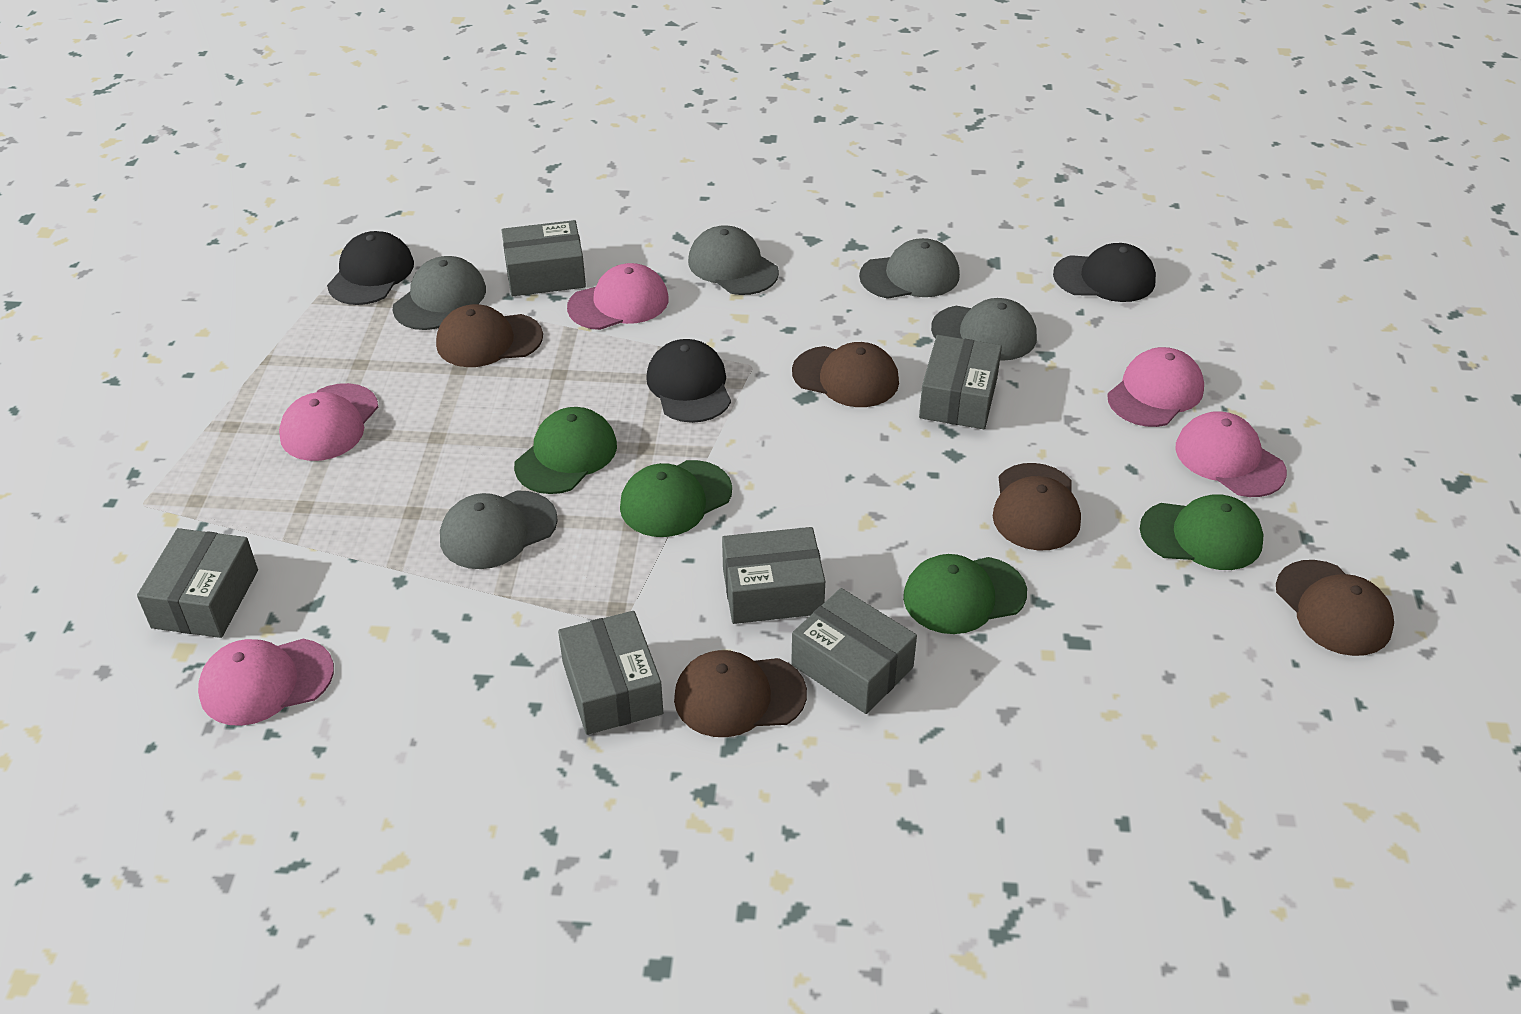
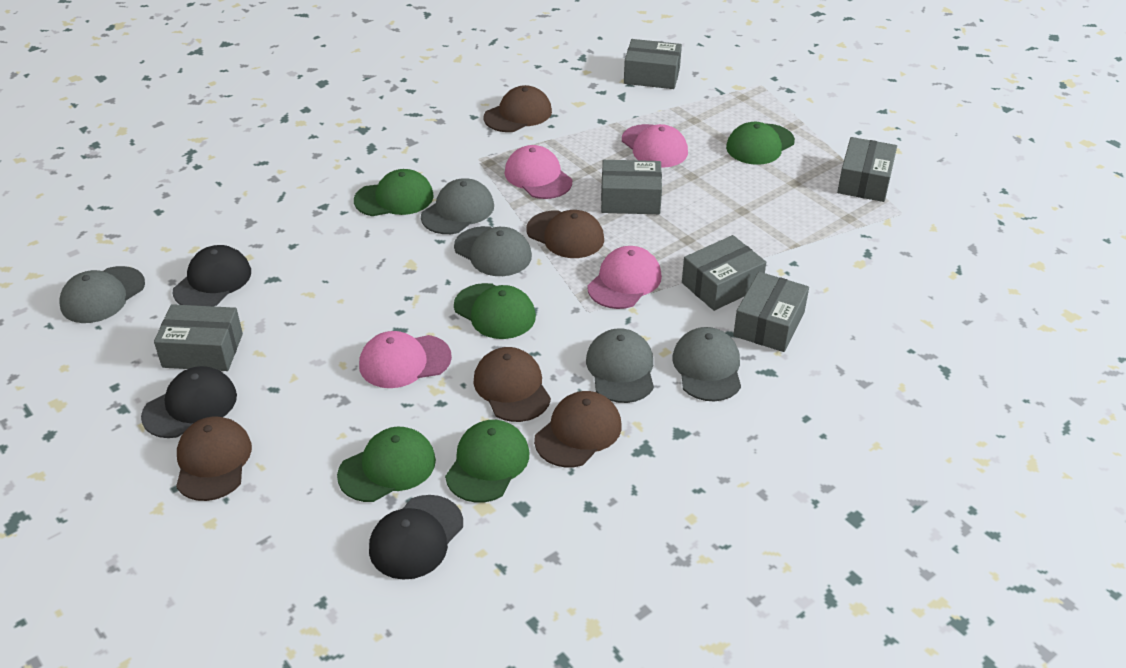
green cap: [514,407,617,494] [620,460,732,537] [903,554,1027,634] [1140,494,1264,570] = 4 -> [337,427,436,502] [354,169,434,216] [445,420,529,503] [454,283,536,339] [726,122,795,165] = 5
pink cap: [198,639,334,726] [279,383,378,461] [567,263,669,330] [1107,347,1204,427] [1175,411,1287,497] = 5 -> [359,331,452,388] [504,145,572,199] [587,246,662,309] [622,124,688,168] = 4

